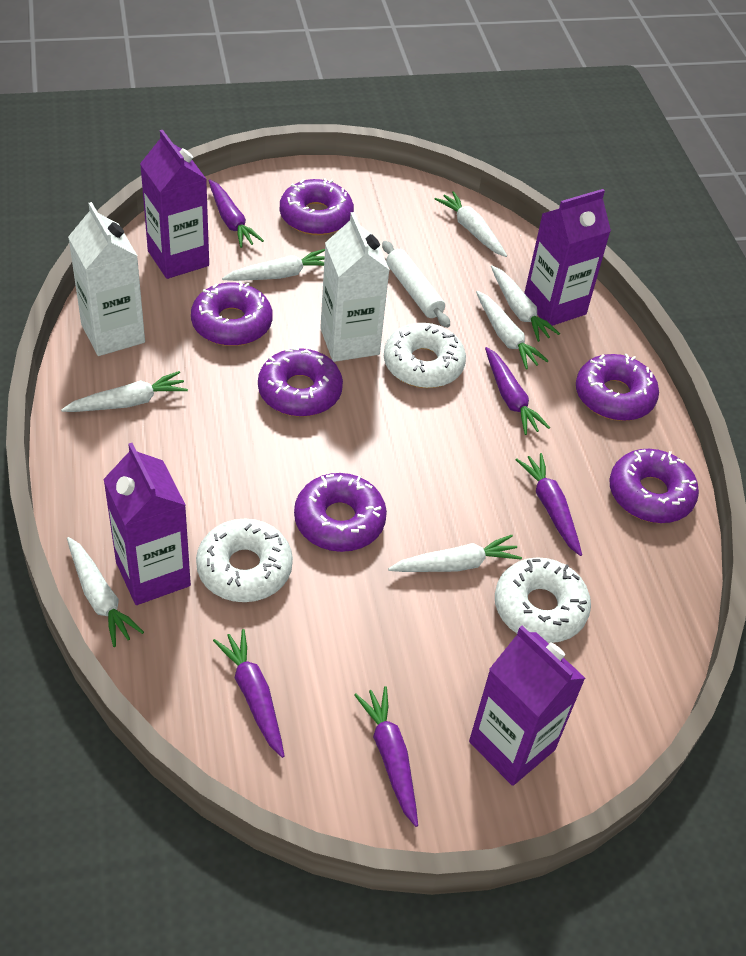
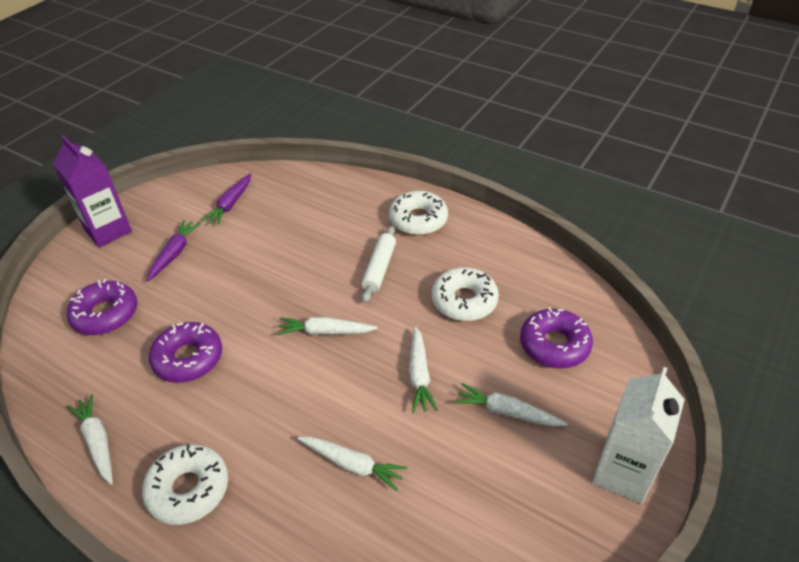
purple carrot: [208,179,264,248] [213,629,285,758] [354,686,418,827] [485,347,550,435] [516,453,582,556] = 5 -> [147,220,201,281] [202,173,251,225] = 2
purple carton: [103,443,191,605] [140,130,209,279] [469,626,586,786] [524,189,611,326] = 4 -> [53,135,132,247] = 1
purple donut: [191,281,273,346] [258,347,343,417] [280,178,354,235] [294,473,387,552] [576,354,659,421] [609,449,699,523] = 6 -> [67,279,138,335] [149,322,222,383] [520,307,593,368] = 3
white carrot: [61,371,188,412] [67,537,144,647] [222,249,325,281] [388,535,522,572] [435,191,507,257] [476,291,549,370] [491,265,560,342] = 7 -> [67,394,113,485] [277,317,378,335] [297,437,408,491] [409,326,438,413] [455,383,567,427] = 5
white carton: [68,202,145,356] [320,212,390,362] = 2 -> [592,367,685,504] = 1

